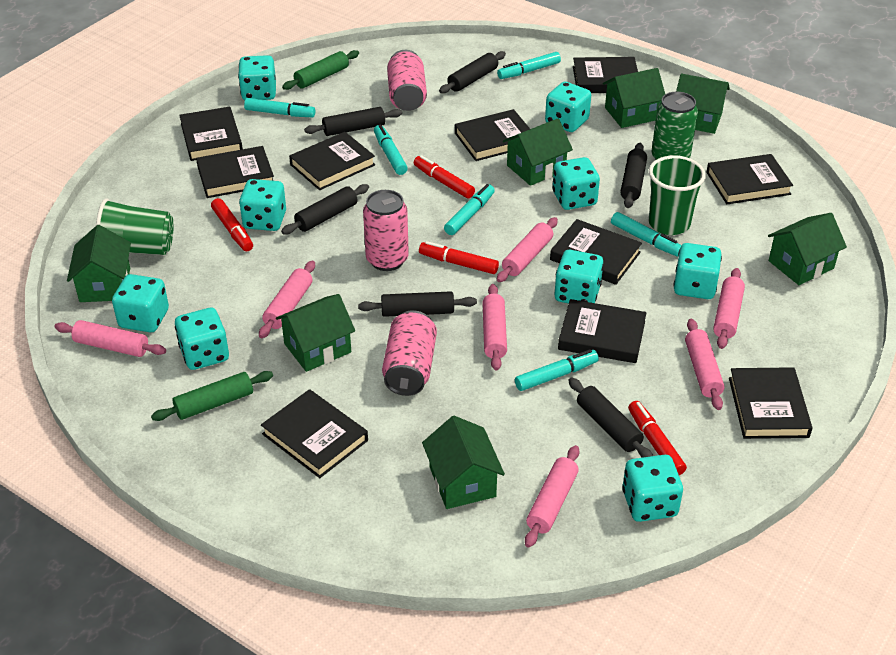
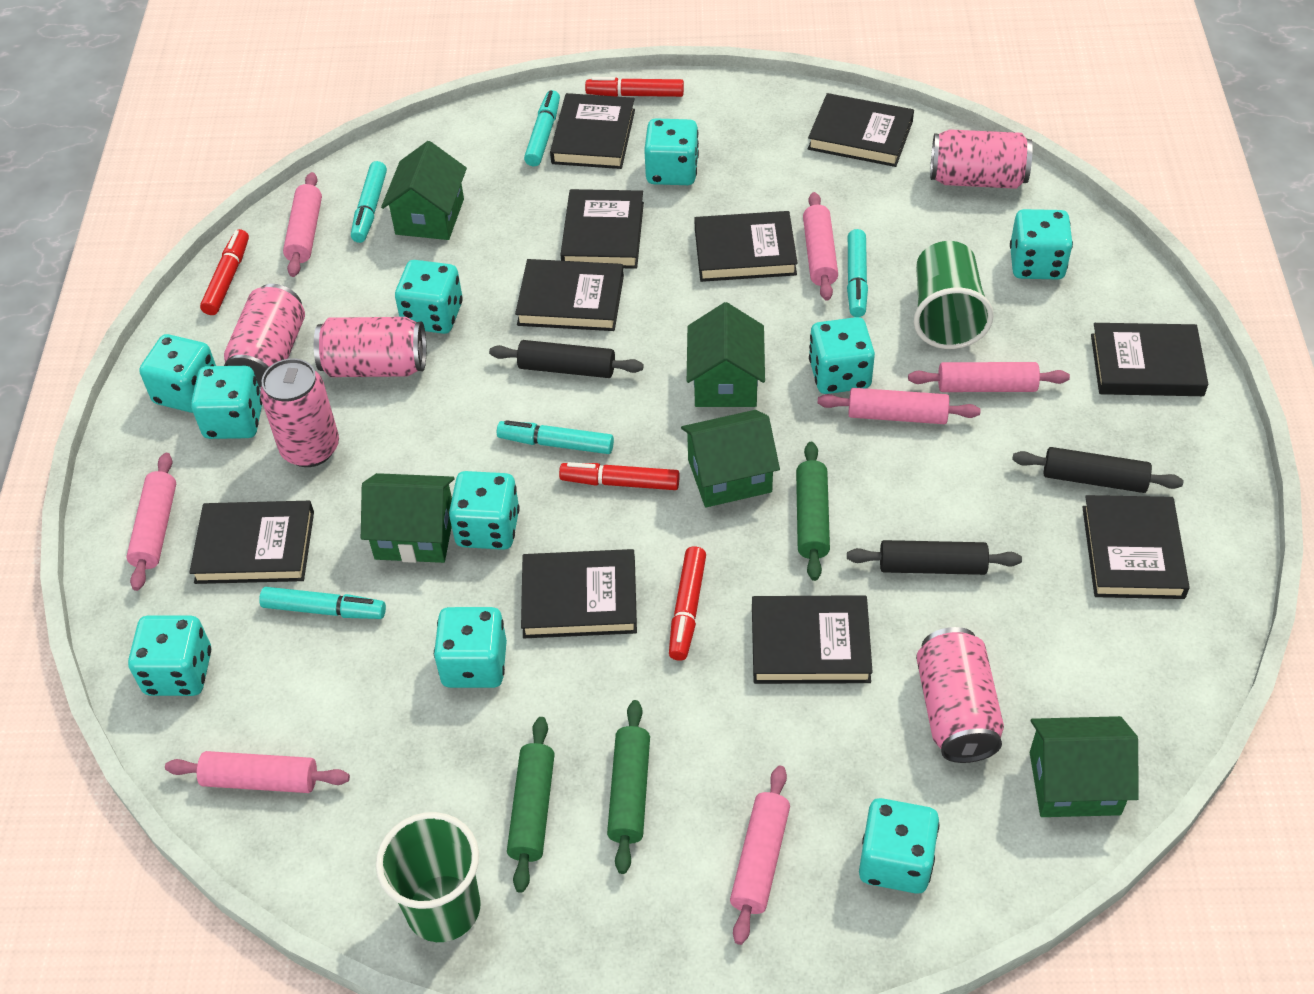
black rolling pin: [281,184,369,234] [304,107,402,136] [358,291,477,317] [439,51,506,94] [568,377,653,458] [620,143,647,208] = 6 -> [489,340,644,378] [847,540,1022,575] [1012,447,1184,493] = 3
green can: [652,91,698,160] = 1 -> none = 0
green house: [67,225,131,302] [276,294,355,372] [422,416,505,509] [503,118,573,186] [603,68,665,128] [676,74,730,134] [768,213,847,285] = 7 -> [361,473,454,563] [381,141,467,240] [681,410,780,507] [687,302,765,407] [1030,716,1139,817] = 5
green rolling pin: [151,371,273,421] [282,50,359,90] = 2 -> [507,717,555,893] [607,700,650,874] [796,442,830,581] = 3
pink can: [363,190,409,271] [382,310,437,396] [387,50,427,111] = 3 -> [224,284,305,390] [260,358,339,467] [314,317,426,377] [916,627,1004,763] [930,129,1032,189] = 5
turquoise dice: [112,274,169,332] [175,308,229,370] [238,55,276,100] [239,179,286,231] [545,82,591,132] [553,157,600,210] [555,250,604,304] [622,455,683,522] [674,243,722,299] = 9 -> [128,615,211,696] [139,334,216,413] [191,366,262,439] [395,260,463,334] [434,607,507,688] [449,471,520,550] [644,118,699,185] [809,317,875,394] [859,798,939,894] [1010,209,1073,279] = 10
turquoise marker: [244,98,315,117] [374,124,408,175] [444,184,495,235] [497,52,561,79] [515,349,599,391] [611,212,682,256] = 6 -> [259,587,386,619] [351,161,387,243] [497,420,614,454] [524,90,560,166] [847,229,868,317] = 5

